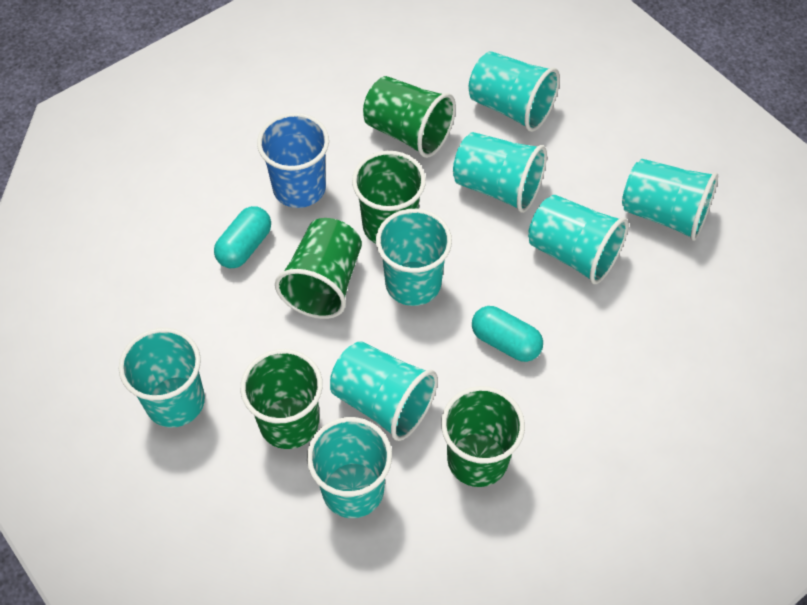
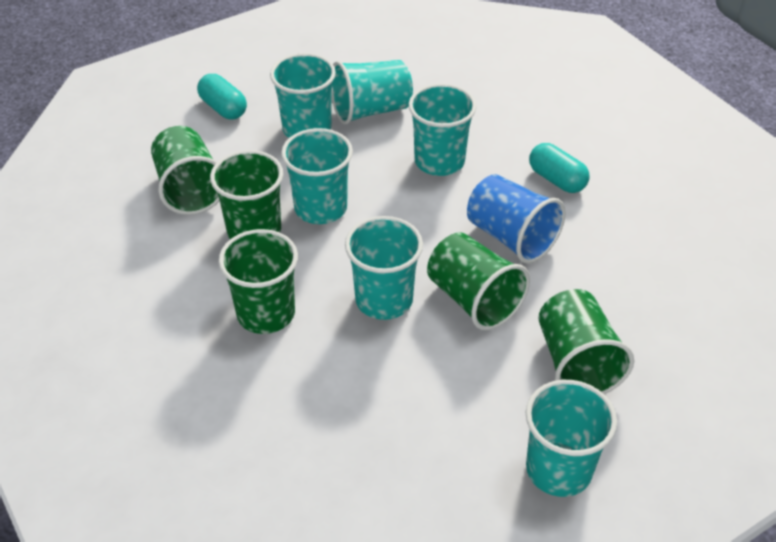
turquoise cup: [119,328,205,427] [307,417,392,518] [330,341,438,441] [376,209,452,306] [453,132,547,213] [469,51,560,132] [528,194,629,284] [622,159,718,241] = 8 -> [270,53,336,138] [281,128,353,224] [331,60,413,124] [345,216,423,320] [409,84,477,176] [526,380,617,497] = 6

